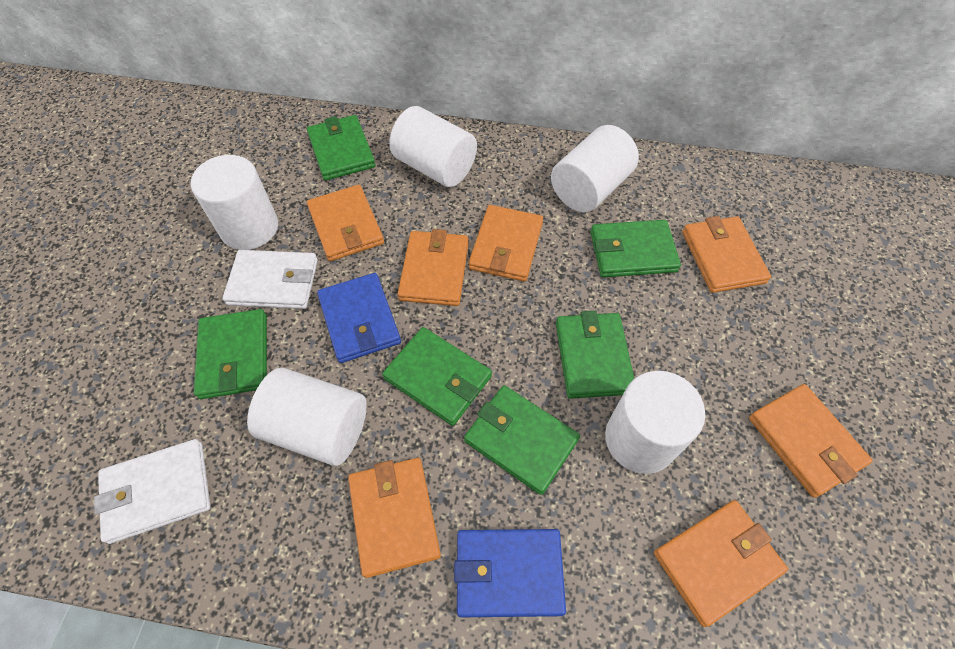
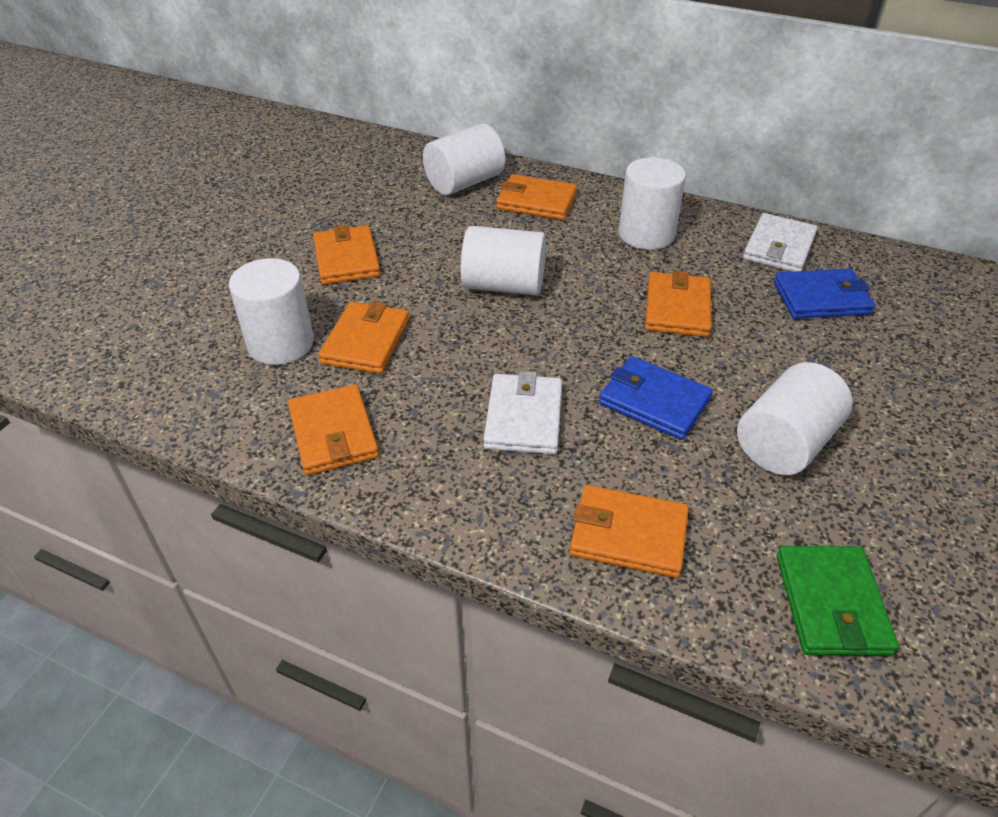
green wallet: [194,309,267,399] [307,115,376,181] [382,327,492,426] [464,385,580,495] [556,311,634,399] [590,220,681,277] = 6 -> [777,546,899,656] = 1
orange wallet: [307,185,384,261] [348,458,441,578] [398,229,469,306] [469,205,543,282] [654,500,788,627] [682,216,771,293] [749,384,873,498] = 7 -> [288,384,379,475] [313,225,381,284] [318,301,409,374] [496,174,577,220] [570,485,689,578] [645,270,711,337] = 6

